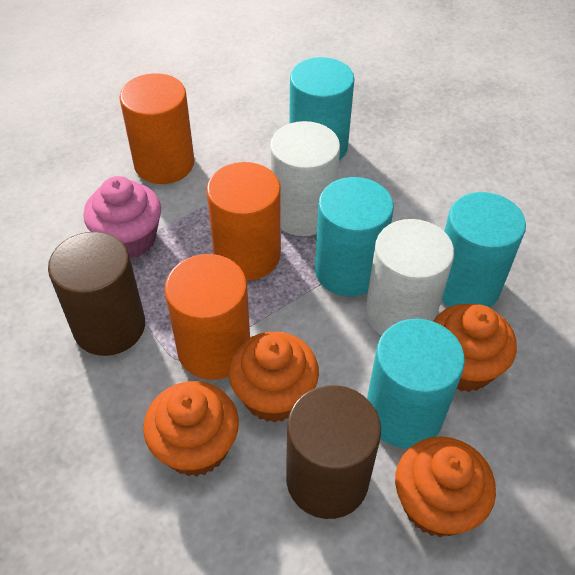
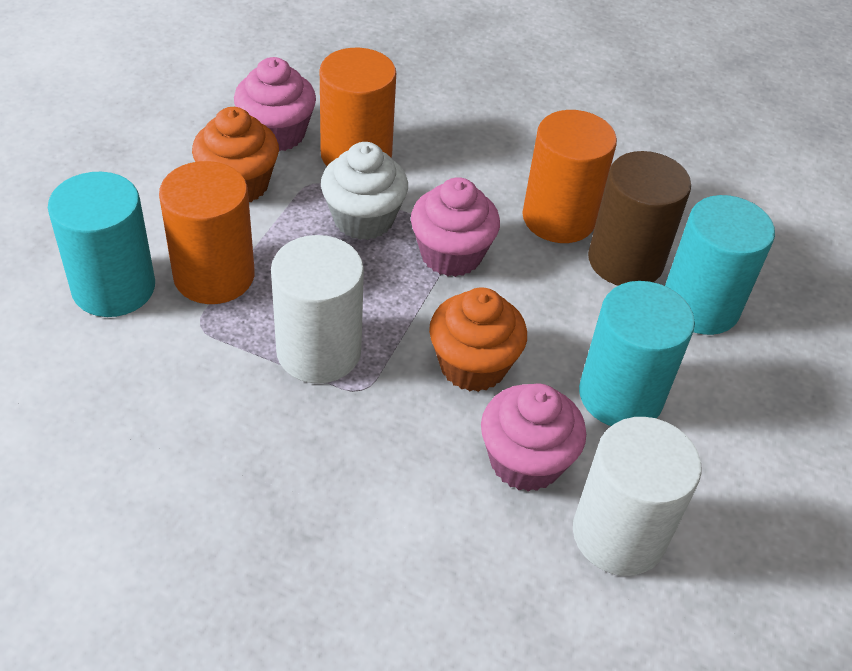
brown cylinder: [48,232,145,356] [286,385,381,519] = 2 -> [588,151,691,286] = 1
orange cupcake: [143,381,239,477] [229,332,319,423] [395,437,496,537] [433,304,517,392] = 4 -> [192,107,279,202] [429,287,527,392] = 2
pink cupcake: [83,176,161,259] = 1 -> [234,57,316,151] [411,177,500,277] [481,384,586,492] = 3
turquoise cylinder: [289,57,354,160] [315,177,394,297] [367,319,465,448] [441,192,526,308] = 4 -> [48,172,155,317] [579,281,695,426] [665,195,775,335] = 3
white cupcake: none = 0 -> [321,142,408,240] = 1

